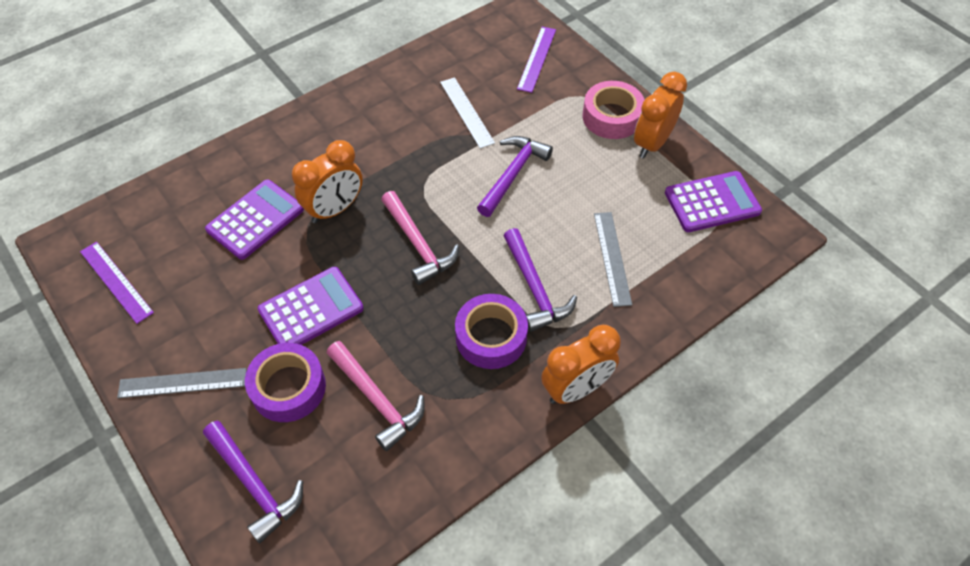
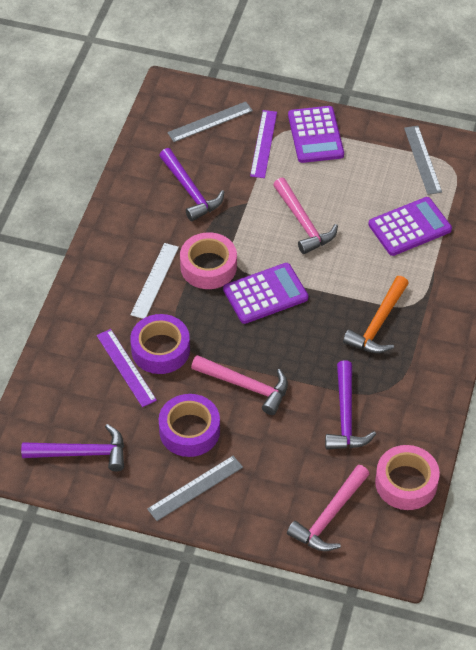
grey ruler: [117,368,246,398] [594,212,632,307] = 2 -> [147,456,243,521] [167,102,253,142] [404,126,442,195] = 3
orange clock: [292,140,363,223] [541,325,621,404] [634,72,687,159] = 3 -> none = 0
orange hammer: none = 0 -> [343,276,409,353] = 1
pink hammer: [327,341,425,451] [381,191,459,285] = 2 -> [191,355,288,415] [273,178,338,254] [287,465,370,551] = 3
pink tape: [582,81,645,139] = 1 -> [180,232,237,289] [375,445,440,510] = 2

